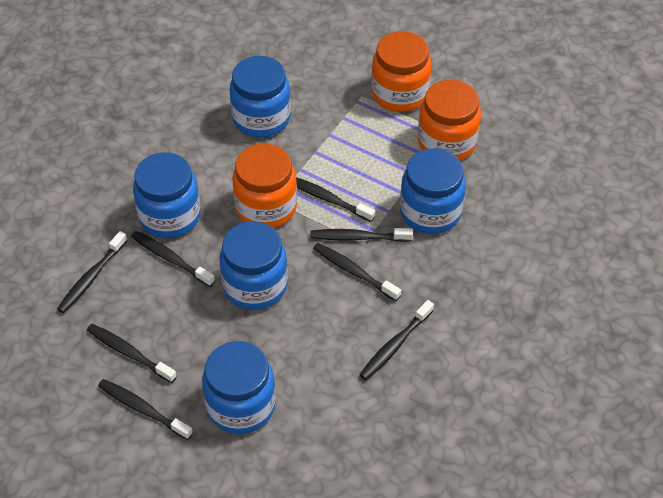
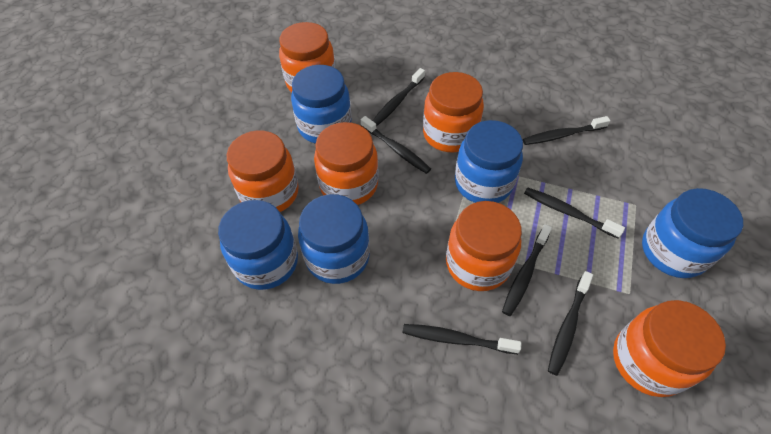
black toothbrush: [57,231,128,313] [87,324,177,383] [98,379,193,440] [131,231,215,287] [296,177,375,222] [310,228,413,242] [313,243,401,301] [359,300,434,380] = 8 -> [361,116,431,174] [373,68,425,126] [403,324,521,354] [502,224,552,316] [523,116,610,145] [524,187,625,239] [548,271,593,376] = 7
orange jar: [232,144,297,228] [371,31,432,112] [418,80,481,160] = 3 -> [227,130,299,212] [279,22,336,92] [314,122,379,205] [423,72,484,152] [446,201,522,291] [613,300,726,397] = 6

